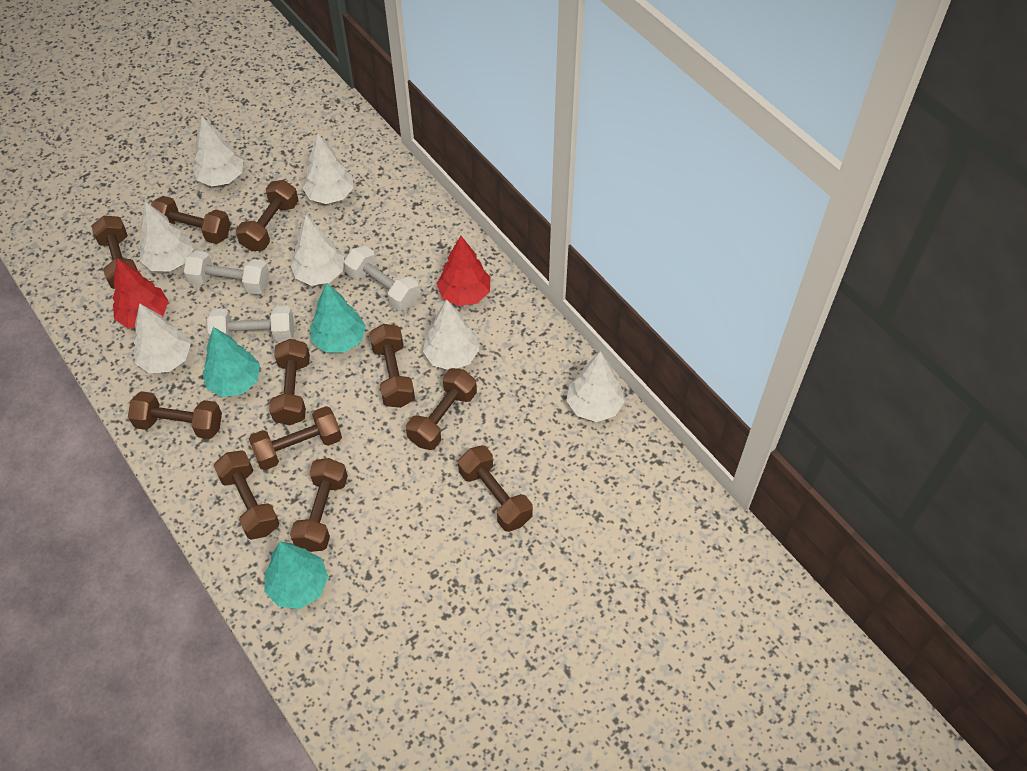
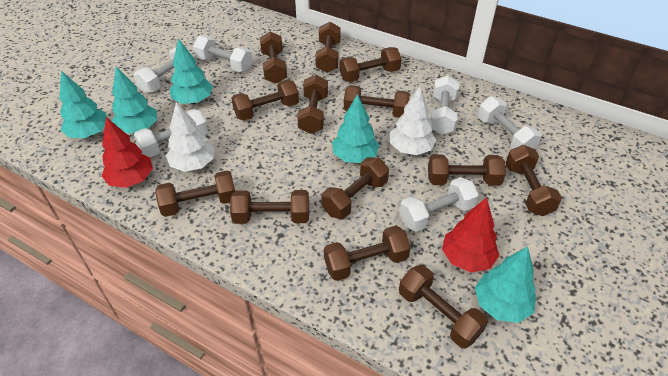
brown dumbbell: [91,216,137,289] [128,391,222,439] [151,196,231,244] [214,450,279,540] [236,180,298,251] [249,406,342,470] [269,339,310,425] [290,458,348,552] [369,324,415,408] [406,368,477,450] [458,445,533,532] = 11 -> [155,171,235,217] [230,190,309,224] [231,80,299,121] [260,32,287,84] [297,75,328,134] [315,22,341,73] [322,157,389,219] [324,226,411,281] [339,47,402,82] [344,85,410,118] [399,265,488,349] [428,154,506,186] [506,145,562,216] = 13
turquoise tree: [202,327,260,397] [264,542,328,609] [310,283,366,353] = 3 -> [59,71,107,138] [112,66,157,134] [170,38,213,104] [332,94,379,163] [475,246,536,323] = 5
white dumbbell: [184,251,269,295] [207,306,294,342] [344,246,420,311] = 3 -> [133,47,193,93] [134,109,208,157] [193,36,253,72] [399,177,479,232] [431,76,459,135] [478,96,541,149] = 6
white tree: [134,303,191,373] [140,201,194,272] [193,116,243,187] [290,215,344,286] [302,133,354,204] [423,300,480,370] [566,351,625,422] = 7 -> [166,102,214,172] [390,87,436,155] = 2

